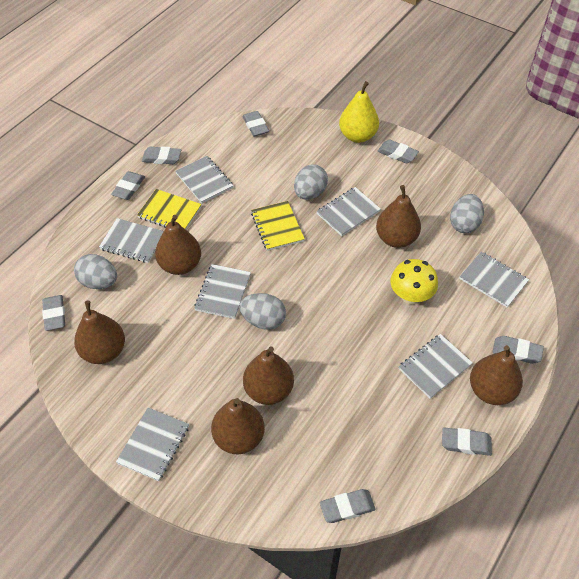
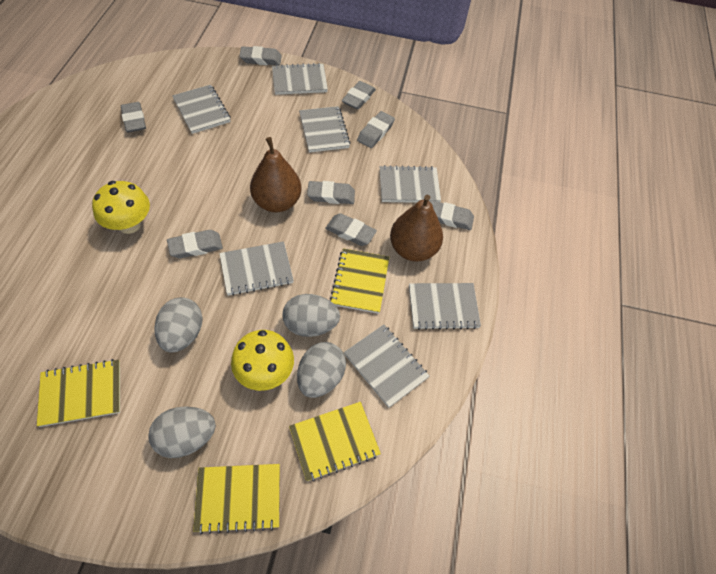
brown pear: [74,300,125,364] [155,215,201,275] [211,398,265,454] [243,346,294,405] [376,185,421,248] [470,345,523,405] = 6 -> [250,137,301,212] [390,195,443,262] = 2
yellow mushroom: [390,259,438,304] = 1 -> [92,181,150,234] [231,330,294,391] = 2
yellow notebook: [137,189,202,229] [251,201,305,251] = 2 -> [37,359,120,427] [193,464,280,535] [289,402,381,482] [330,248,389,314] = 4
yellow pear: [339,81,379,143] = 1 -> none = 0

